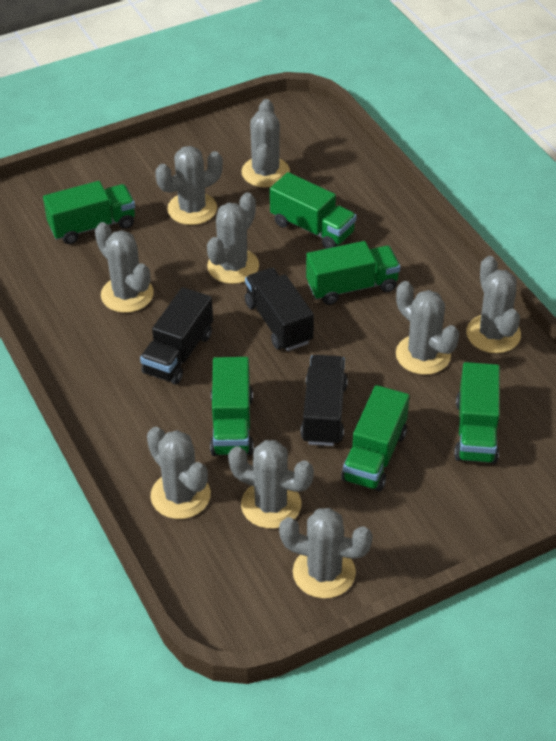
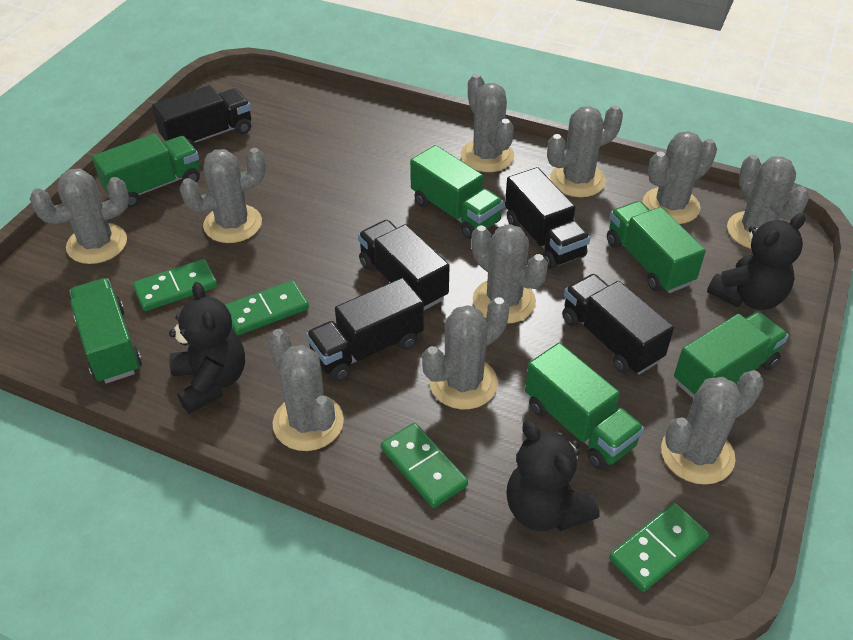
black teddy bear: none = 0 -> [169,282,245,414] [506,420,600,531] [707,213,805,310] = 3
black truck: [140,287,213,384] [245,268,314,351] [301,355,348,446] = 3 -> [152,85,251,148] [306,278,424,381] [358,220,450,310] [505,167,590,269] [562,274,674,375] = 5
green domino: none = 0 -> [133,259,217,311] [225,280,309,335] [381,423,468,508] [609,503,709,592] = 4
grey cactus: [95,222,154,313] [147,427,211,519] [155,146,223,225] [207,193,259,284] [228,440,314,529] [241,99,290,188] [279,508,373,599] [396,281,459,375] [466,256,521,353] = 9 -> [30,169,129,264] [180,148,266,243] [268,329,344,451] [422,297,509,409] [461,74,514,172] [471,224,548,324] [547,105,623,197] [643,131,717,224] [661,370,764,485] [727,155,809,249] = 10

